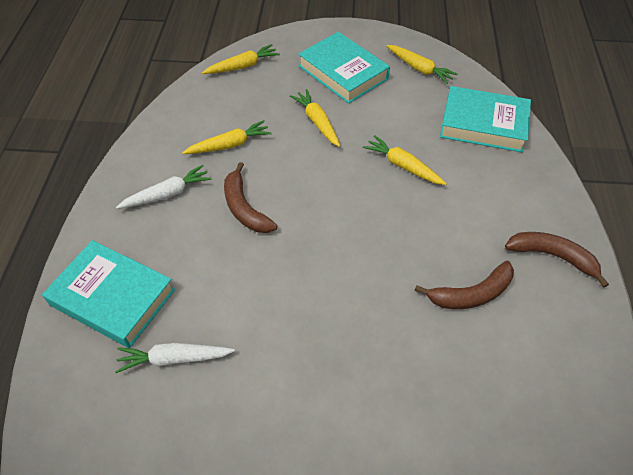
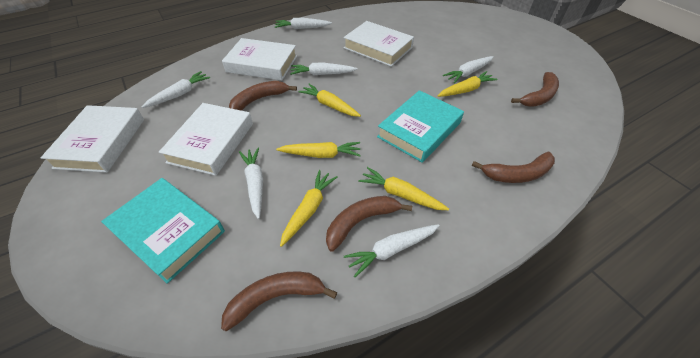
brown banana: [224,162,277,233] [414,261,514,309] [505,232,609,288] = 3 -> [221,272,337,331] [229,81,297,111] [326,196,412,252] [472,152,555,183] [511,72,559,107] = 5
turquoise book: [42,240,175,348] [298,32,390,104] [440,86,531,152] = 3 -> [101,178,225,284] [377,90,464,163] = 2
white book: none = 0 -> [41,105,144,173] [159,103,253,176] [222,38,297,80] [343,21,414,67] = 4
white carrot: [115,343,235,373] [116,165,211,209] = 2 -> [142,71,210,108] [239,148,263,219] [275,18,332,29] [290,63,357,75] [344,224,440,277] [443,56,494,83] = 6

